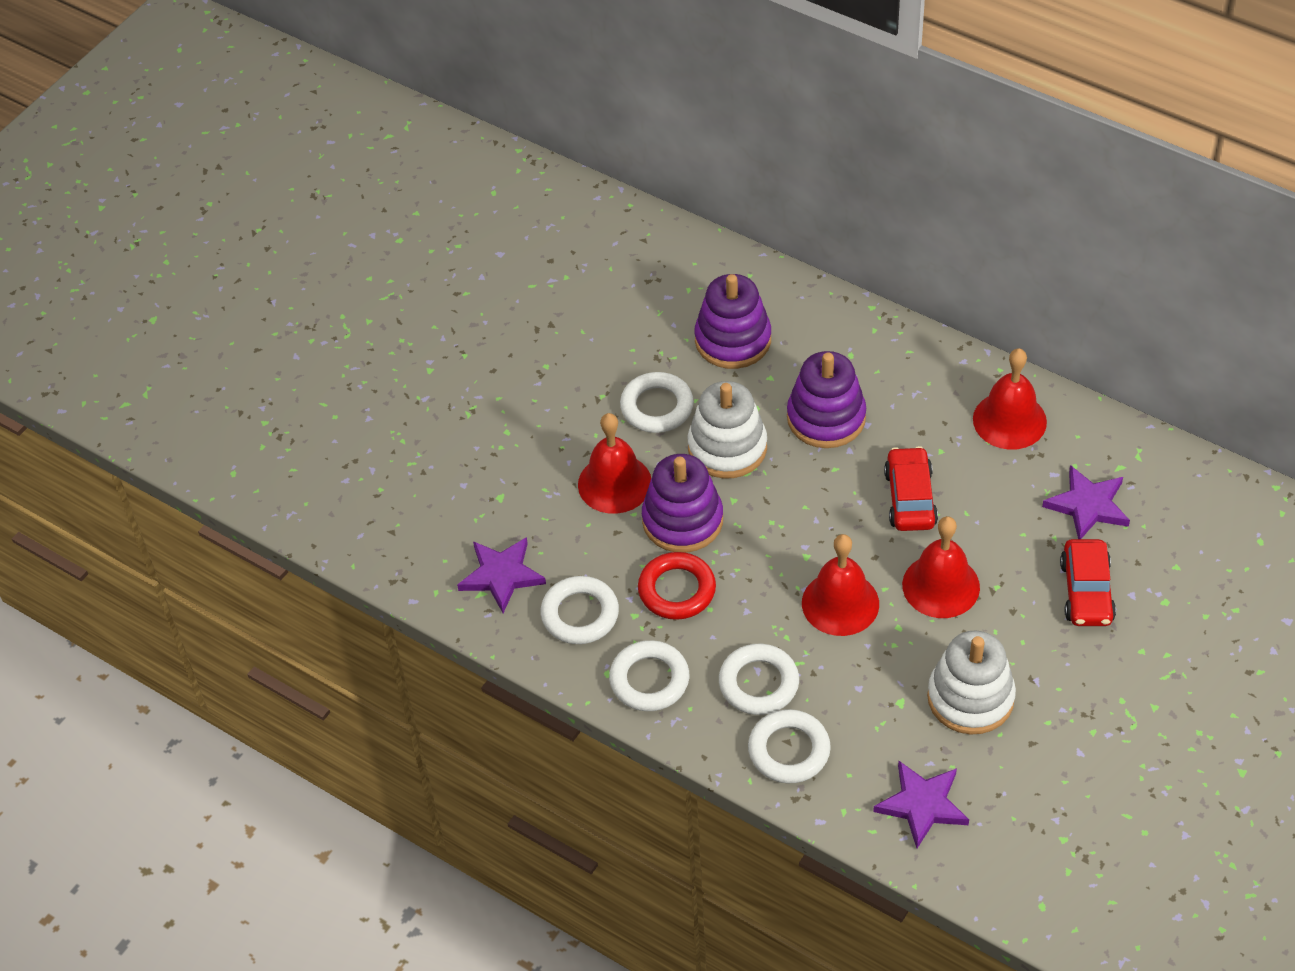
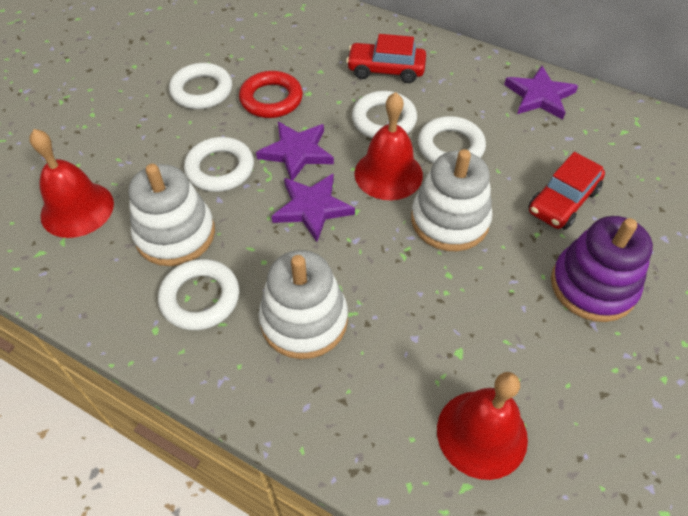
purple stacking toy: [642,454,723,553] [695,274,771,369] [787,351,866,448] = 3 -> [551,216,653,322] = 1
red bell: [578,413,651,514] [802,534,879,636] [902,516,980,618] [973,348,1047,450] = 4 -> [29,129,114,238] [354,92,423,200] [437,372,528,480] = 3
white stacking toy: [688,381,767,479] [927,630,1016,735] = 2 -> [129,164,215,266] [259,250,348,359] [411,149,492,251] = 3

